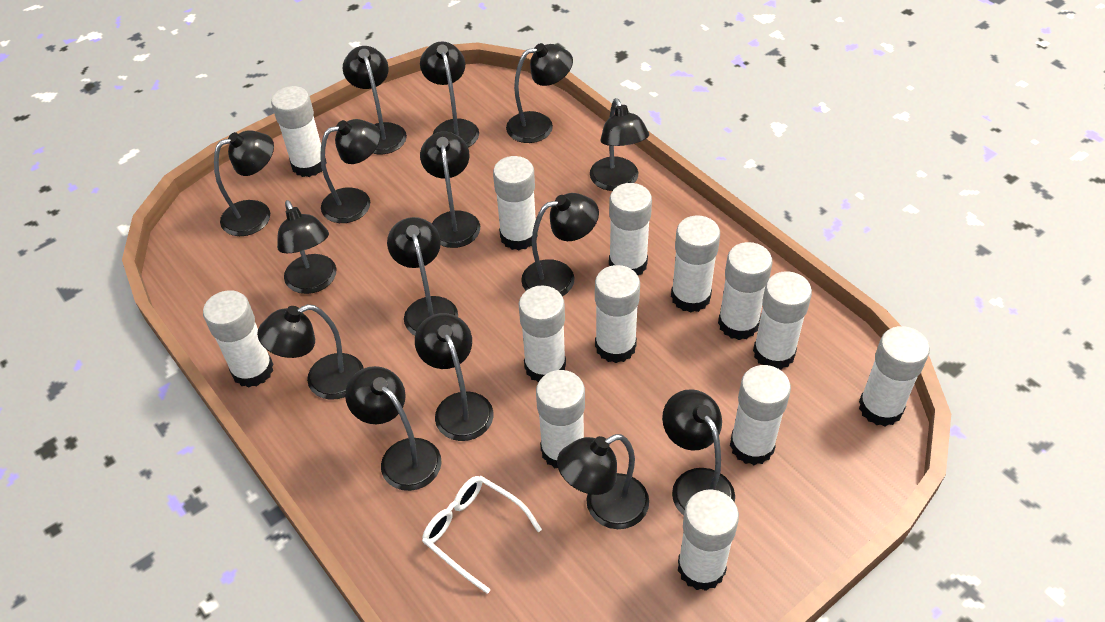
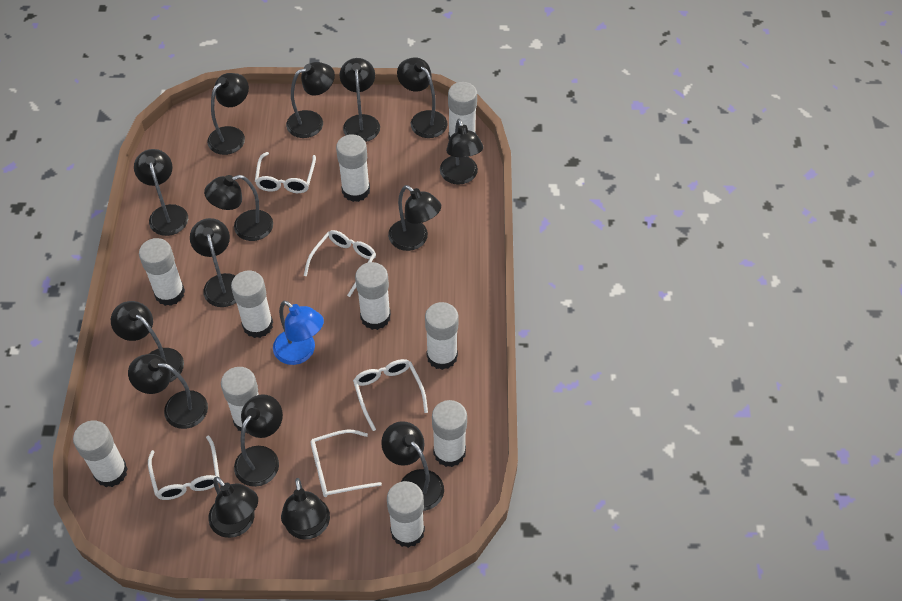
blue lamp: none = 0 -> [273,301,324,365] = 1
white glasses: [422,476,542,594] = 1 -> [148,435,220,500] [255,152,316,193] [304,230,376,297] [310,430,382,497] [353,359,428,431] = 5
white glue stick: [203,290,273,388] [271,86,327,177] [493,156,538,250] [519,285,566,382] [536,370,585,468] [595,265,640,363] [609,183,652,275] [671,216,720,312] [678,489,739,591] [718,242,772,340] [730,365,791,465] [753,271,812,370] [859,326,930,426] = 13 -> [73,420,128,487] [139,238,185,306] [221,367,259,433] [231,270,273,338] [336,134,370,202] [355,262,391,330] [387,481,425,548] [425,302,458,370] [432,400,467,467] [448,82,477,139] = 10

